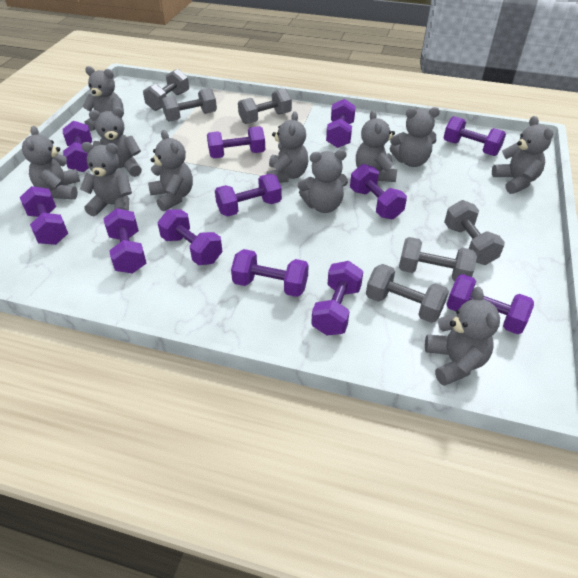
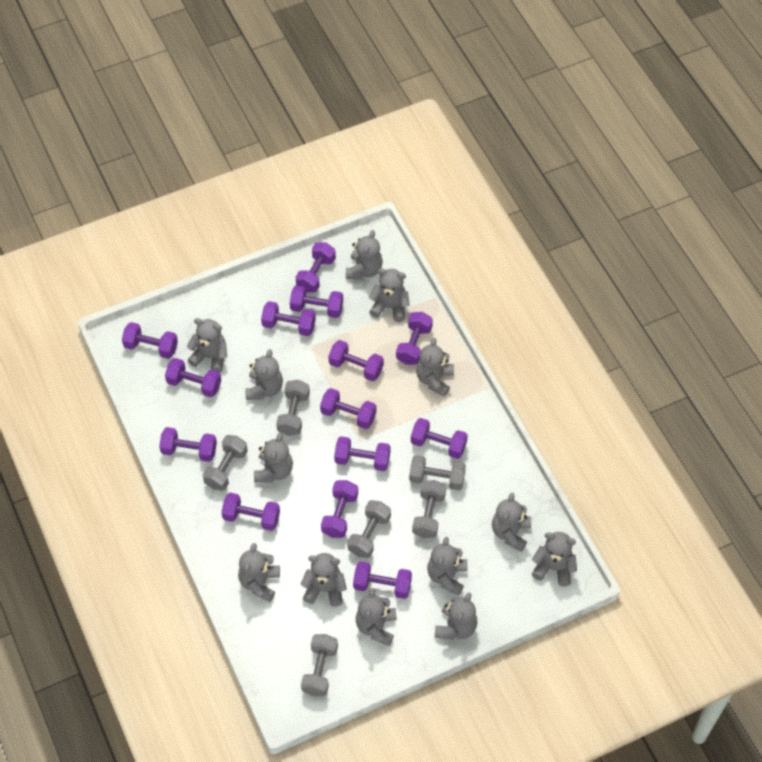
grey teddy bear: [22,126,80,200] [80,142,132,216] [83,66,124,131] [89,107,142,177] [148,130,193,211] [267,111,308,183] [298,149,348,213] [356,110,397,182] [390,107,440,167] [425,287,500,386] [492,116,554,194] = 11 -> [187,318,227,373] [238,543,280,602] [245,349,283,400] [254,433,293,483] [300,553,347,607] [346,230,383,280] [356,588,397,646] [368,268,410,322] [416,338,454,396] [427,537,468,596] [434,593,477,640] [492,493,531,552] [532,532,577,586] = 13
purple dumbbell: [20,186,68,245] [63,121,92,172] [104,208,146,274] [158,210,222,265] [207,126,265,158] [215,174,282,217] [231,249,309,297] [311,261,363,335] [326,99,356,148] [350,164,407,219] [444,116,506,156] [446,274,534,334] = 12 -> [122,322,178,359] [159,427,217,462] [165,358,221,397] [221,493,280,531] [261,301,316,336] [290,285,343,318] [296,242,336,293] [320,388,376,429] [321,480,358,538] [328,340,384,382] [334,436,390,471] [353,561,412,599] [396,312,433,365] [411,418,468,459] = 14

